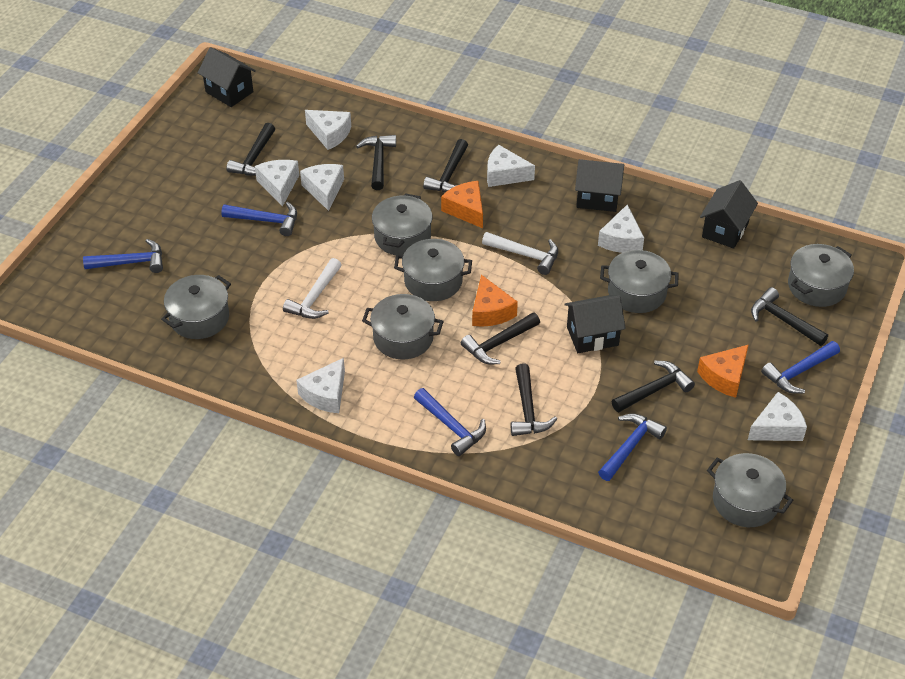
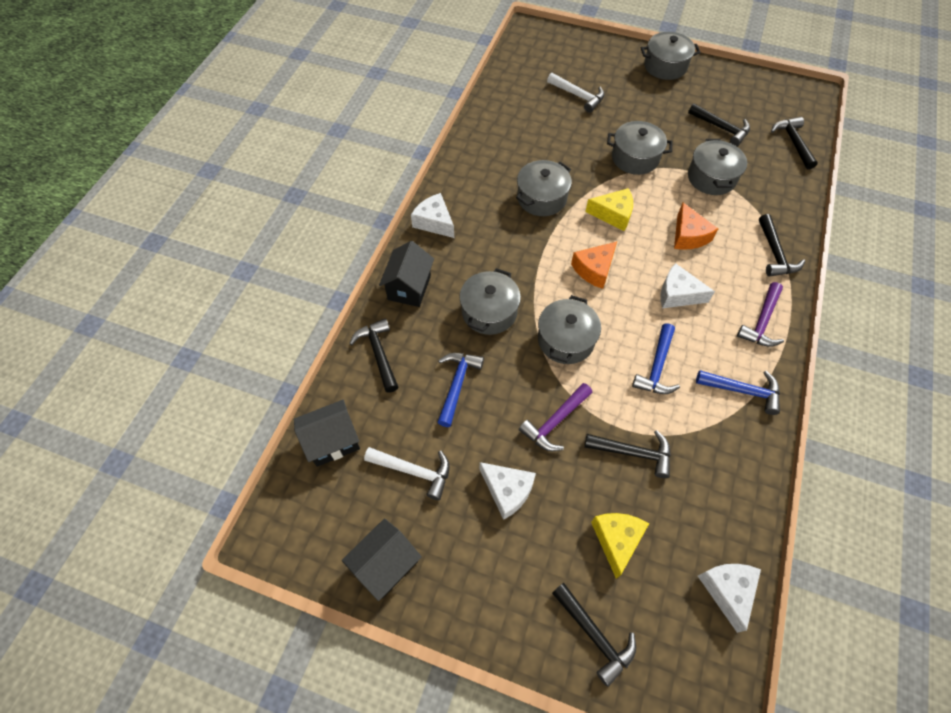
black hammer: [226,123,275,176] [356,135,396,190] [423,139,468,193] [461,312,540,364] [511,363,557,436] [612,361,695,412] [751,287,828,346] = 7 -> [349,318,398,393] [552,583,636,687] [584,430,671,478] [688,103,750,146] [759,214,805,277] [771,117,818,169] = 6
black house: [198,47,256,107] [564,295,626,353] [575,159,624,212] [700,180,758,249] = 4 -> [294,400,360,467] [342,518,422,601] [379,241,434,307] = 3
blue hammer: [83,239,163,273] [221,202,297,236] [414,388,486,456] [598,413,667,481] [761,341,840,394] = 5 -> [437,353,484,427] [632,323,680,394] [696,370,780,415] = 3
grey pot: [161,275,231,339] [362,294,444,360] [372,193,432,255] [394,239,472,301] [600,250,679,313] [707,453,793,527] [788,244,854,307] = 7 -> [459,268,521,335] [516,160,572,216] [538,295,601,364] [607,121,673,175] [641,32,701,80] [688,139,747,195] = 6
orange cheese: [441,181,483,228] [472,275,518,327] [697,344,749,398] = 3 -> [571,242,617,289] [674,203,718,250] = 2
purple hammer: none = 0 -> [519,383,593,451] [737,282,784,347] = 2
white cheese: [255,160,299,207] [296,358,345,413] [300,164,344,211] [305,110,351,150] [487,145,535,187] [598,204,644,253] [748,392,807,441] = 7 -> [411,193,454,238] [480,462,536,520] [661,263,715,308] [698,564,761,633] = 4
yellow cheese: none = 0 -> [585,188,633,231] [591,513,649,579] = 2

